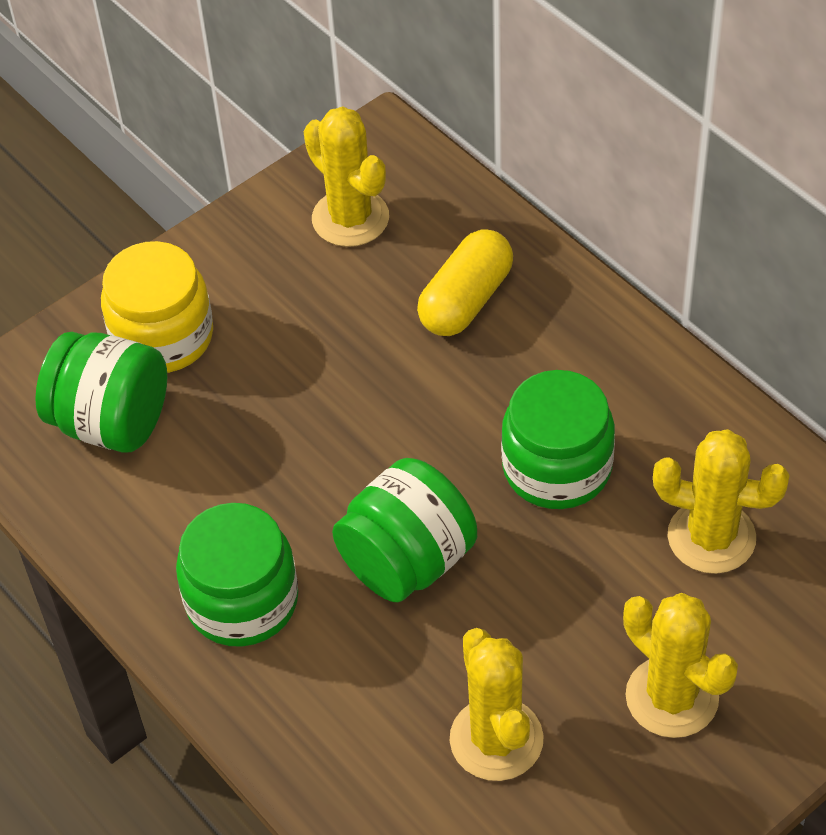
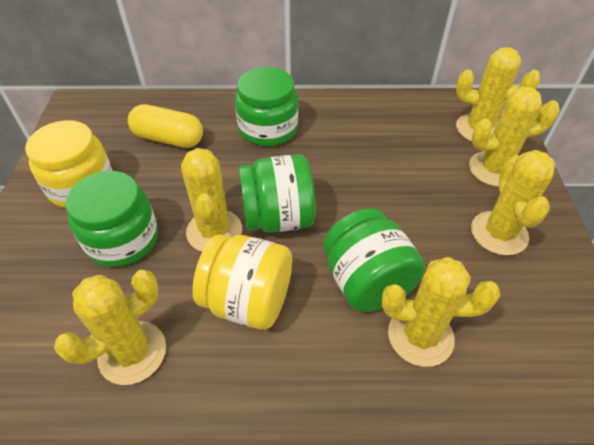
yellow cactus: [304,107,389,247] [450,628,543,781] [623,593,738,738] [653,429,790,574] = 4 -> [54,270,166,385] [181,148,242,252] [382,257,501,367] [456,47,541,142] [469,86,560,187] [471,150,555,256] = 6
yellow jar: [101,241,213,373] = 1 -> [25,120,113,208] [192,234,292,330] = 2

